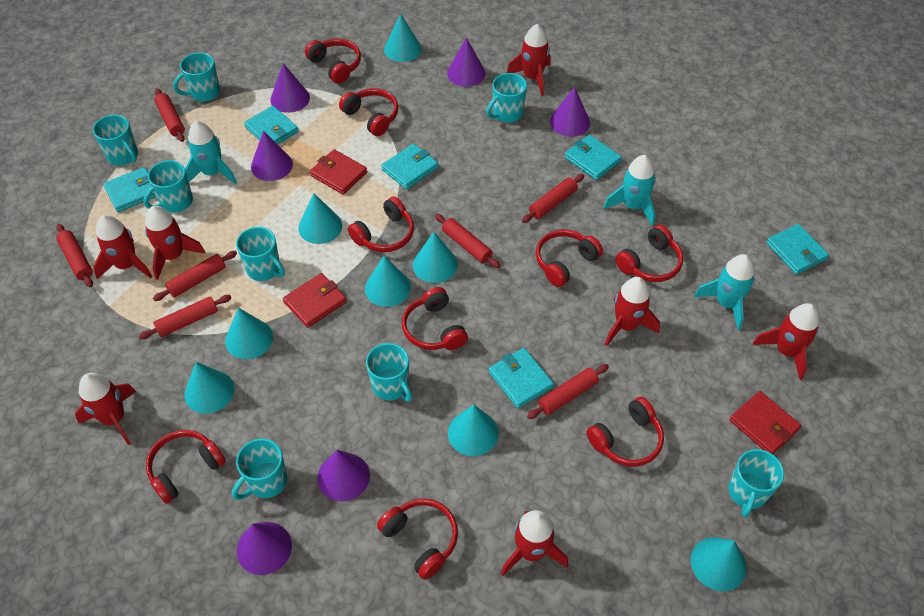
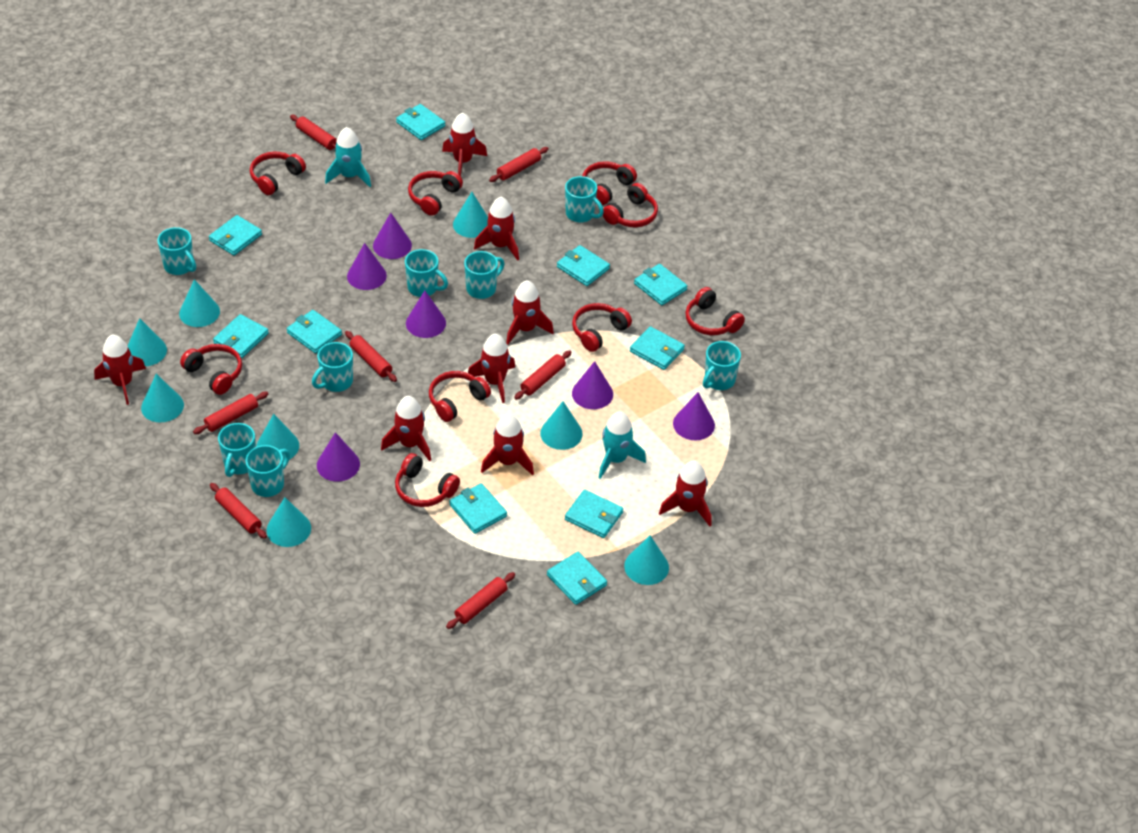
red rocket: [75,373,136,445] [93,215,153,279] [145,206,205,280] [501,510,568,576] [507,24,551,96] [605,277,660,346] [753,303,819,380] = 7 -> [94,335,146,405] [381,396,431,462] [442,112,487,176] [468,334,515,403] [474,197,519,261] [481,414,534,475] [506,280,554,344] [659,461,711,527] = 8
red wallet: [283,273,347,328] [310,149,367,195] [730,391,801,454] = 3 -> none = 0
turquoise rocket: [185,121,237,185] [603,155,656,226] [694,254,755,330] = 3 -> [325,127,371,187] [599,411,646,479] = 2
turquoise wallet: [103,167,156,212] [244,106,299,144] [381,144,438,189] [489,348,554,408] [565,135,622,180] [766,224,829,274] = 6 -> [209,215,262,256] [213,314,269,358] [287,310,342,354] [396,104,445,140] [449,483,507,534] [547,552,607,605] [557,245,610,286] [565,490,623,538] [630,326,685,370] [634,264,687,306] = 10

